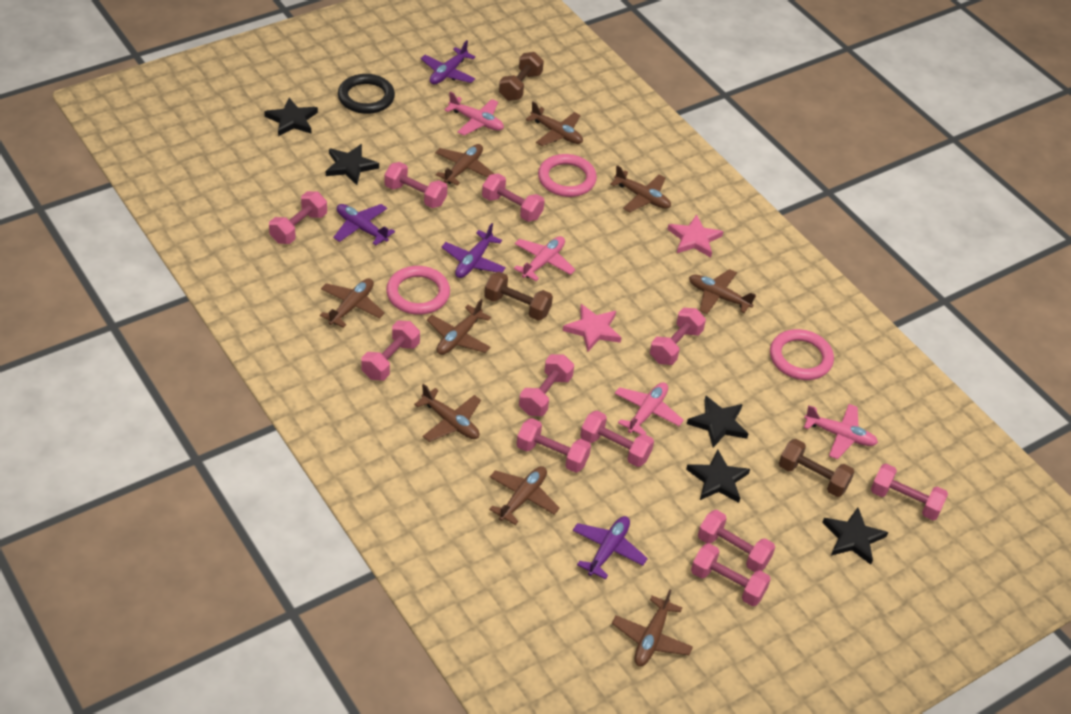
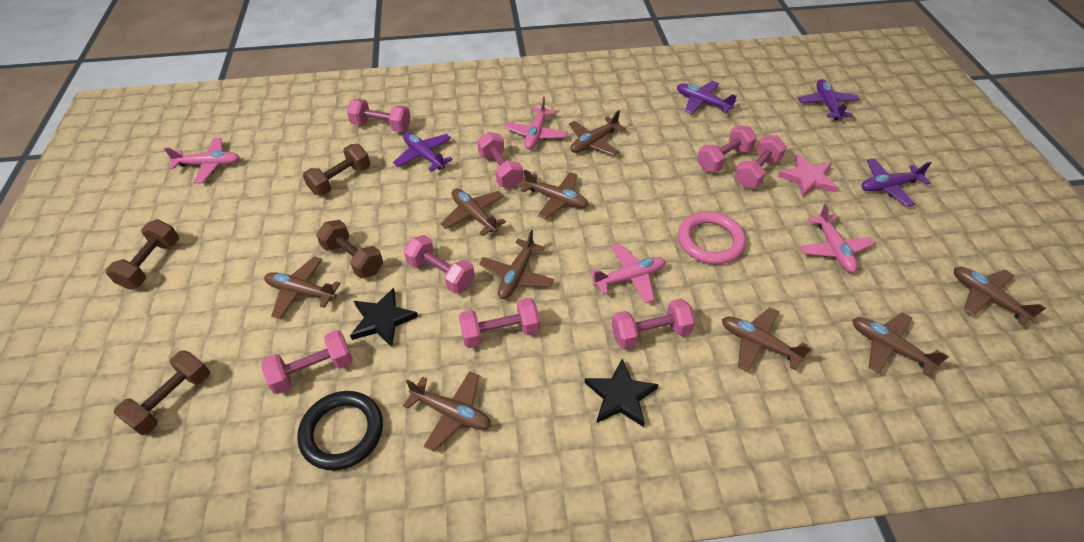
black star: [264,98,318,136] [326,144,379,185] [686,449,750,503] [687,396,748,448] [822,508,888,565] = 5 -> [350,288,418,347] [585,359,659,427] = 2
brown dumbbell: [484,272,553,321] [499,52,544,101] [779,439,854,497] = 3 -> [105,219,179,289] [114,350,210,435] [303,144,370,196] [316,220,383,279] = 4
pink dumbbell: [269,191,327,244] [361,321,420,381] [384,162,447,208] [482,174,545,222] [516,418,591,473] [519,354,574,416] [580,411,654,467] [650,308,706,365] [691,543,771,606] [698,510,775,572] [871,464,948,520] = 11 -> [262,330,353,394] [347,99,411,132] [404,235,475,294] [459,298,540,348] [477,132,523,188] [611,299,695,349] [697,126,757,173] [734,135,787,188] = 8
pink ring: [386,266,450,315] [538,154,597,197] [770,329,834,380] = 3 -> [678,212,746,264] = 1
pink star: [563,304,621,352] [667,214,724,258] = 2 -> [778,154,838,197] = 1

